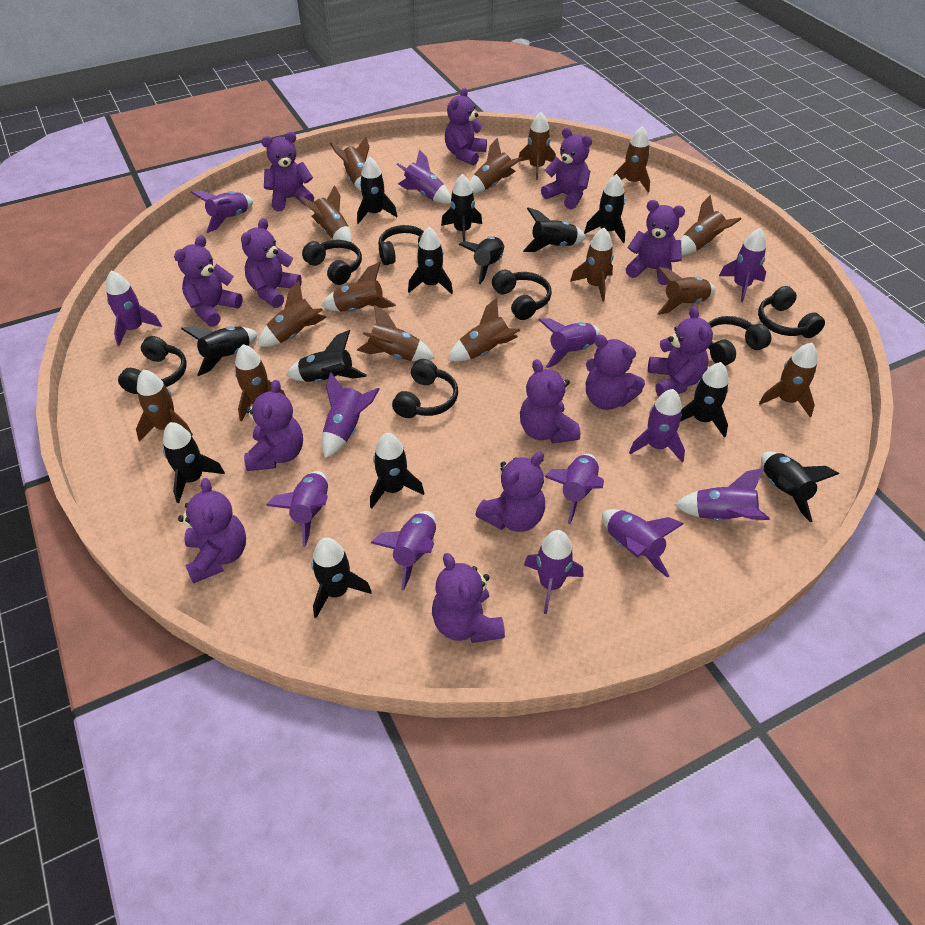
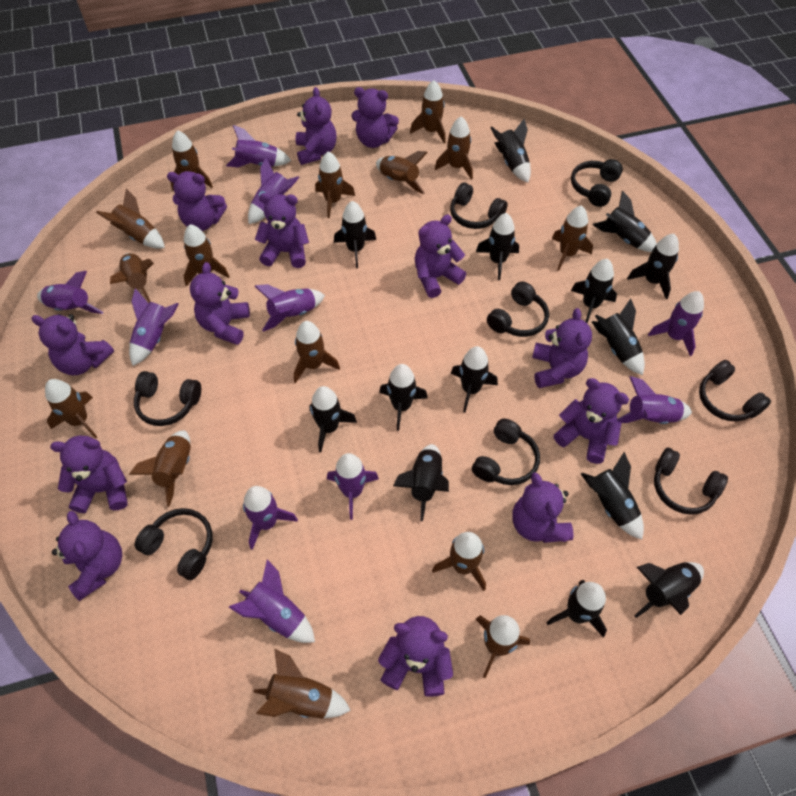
black headphones: [118,336,187,394] [302,240,362,285] [378,225,424,265] [392,359,458,418] [492,270,552,320] [708,316,771,366] [758,286,825,338] = 7 -> [134,371,201,426] [134,508,213,580] [450,183,507,229] [472,418,540,485] [487,281,549,337] [571,159,623,207] [654,448,728,515] [699,360,771,421] = 8
black rocket: [163,422,225,503] [181,326,258,376] [286,330,367,382] [311,537,372,618] [357,157,397,224] [370,433,424,509] [408,227,453,294] [441,174,482,242] [459,237,505,284] [523,208,587,252] [584,174,625,243] [680,362,729,438] [761,452,839,522] = 13 -> [309,386,357,452] [334,201,376,268] [379,364,428,431] [393,444,449,521] [451,346,498,413] [476,213,519,280] [490,119,531,183] [547,580,607,637] [571,259,617,323] [581,452,644,540] [592,298,645,375] [593,191,657,252] [627,234,679,299] [635,562,704,618] = 14
purple rocket: [106,271,162,346] [191,191,254,233] [266,471,328,547] [322,372,379,458] [371,511,436,590] [396,150,451,204] [524,530,583,614] [539,318,600,368] [545,454,604,524] [602,509,684,578] [629,389,685,462] [675,468,770,521] [719,228,766,302] = 13 -> [37,271,104,314] [129,288,179,366] [226,125,291,167] [229,559,315,643] [243,486,298,550] [248,158,299,224] [255,284,325,331] [327,453,379,520] [617,376,692,424] [648,291,704,356] = 10

